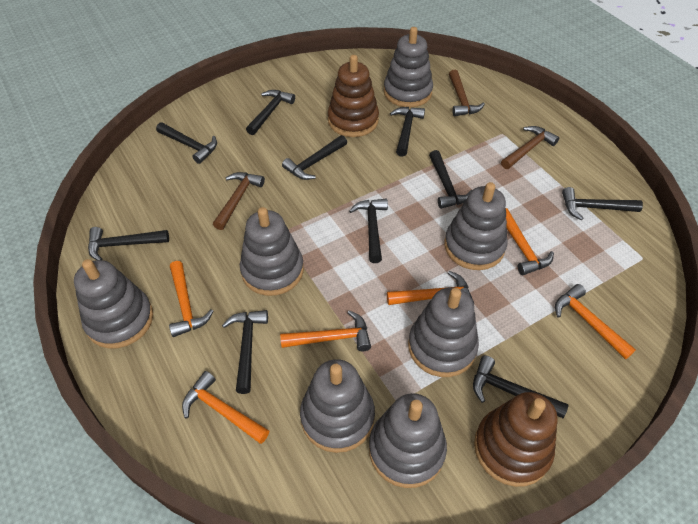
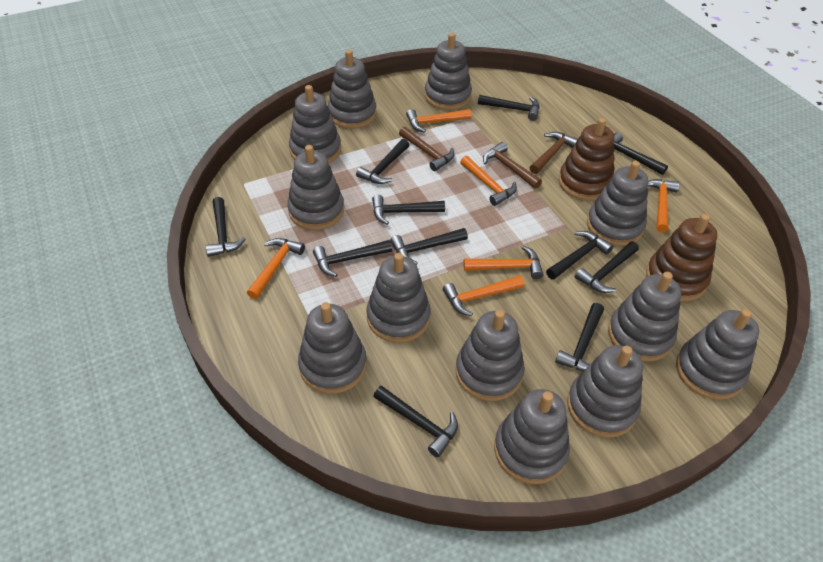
black hammer: [88,227,169,260] [156,122,217,164] [222,310,268,394] [246,90,295,135] [282,135,347,180] [349,198,388,263] [390,107,425,157] [429,150,472,209] [473,355,569,418] [562,187,643,220] = 10 -> [205,197,246,257] [313,240,392,277] [356,139,409,184] [372,195,445,225] [373,385,458,458] [390,228,468,265] [478,95,540,121] [546,231,613,280] [555,303,604,371] [575,241,639,293] [613,132,668,175] = 11
grey stacking toy: [74,259,153,349] [240,207,304,296] [300,359,375,453] [369,393,447,488] [384,27,433,108] [408,287,479,377] [444,182,508,270] = 7 -> [287,145,344,230] [289,85,341,164] [298,302,366,394] [328,50,377,129] [366,253,431,343] [425,33,472,110] [455,310,525,401] [494,389,570,484] [567,345,643,438] [587,161,648,246] [608,272,681,362] [676,309,759,400] = 12

